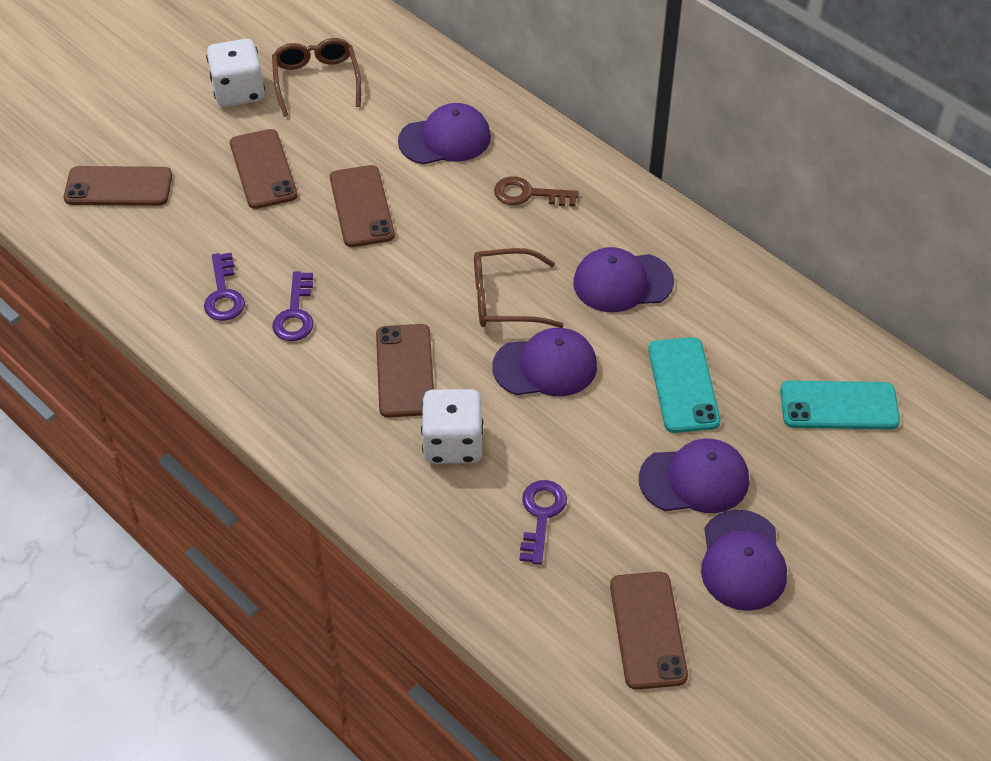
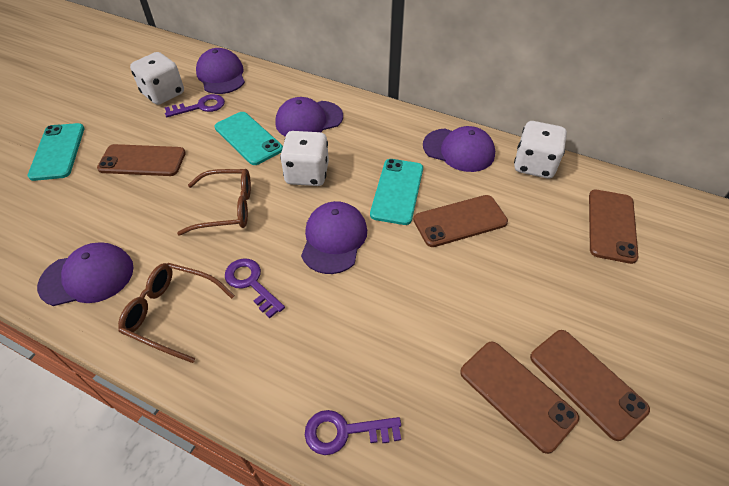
brown key: [494,176,579,207] = 1 -> none = 0
turquoise phone: [648,337,720,433] [780,381,900,429] = 2 -> [28,123,84,181] [215,112,283,165] [370,159,423,225] = 3
white dice: [206,39,265,107] [421,389,483,464] = 2 -> [130,52,184,105] [280,131,329,186] [514,121,567,179] = 3

